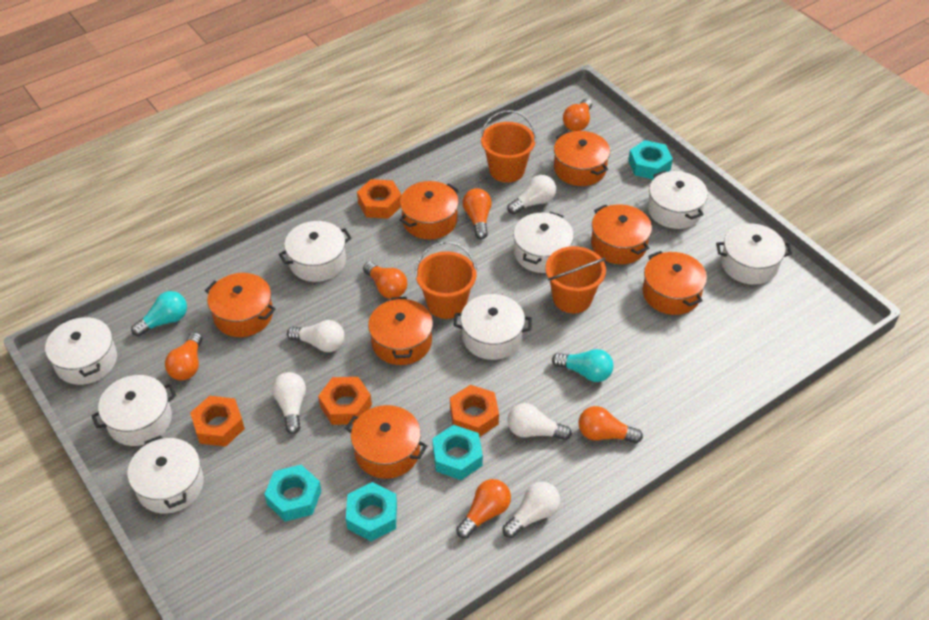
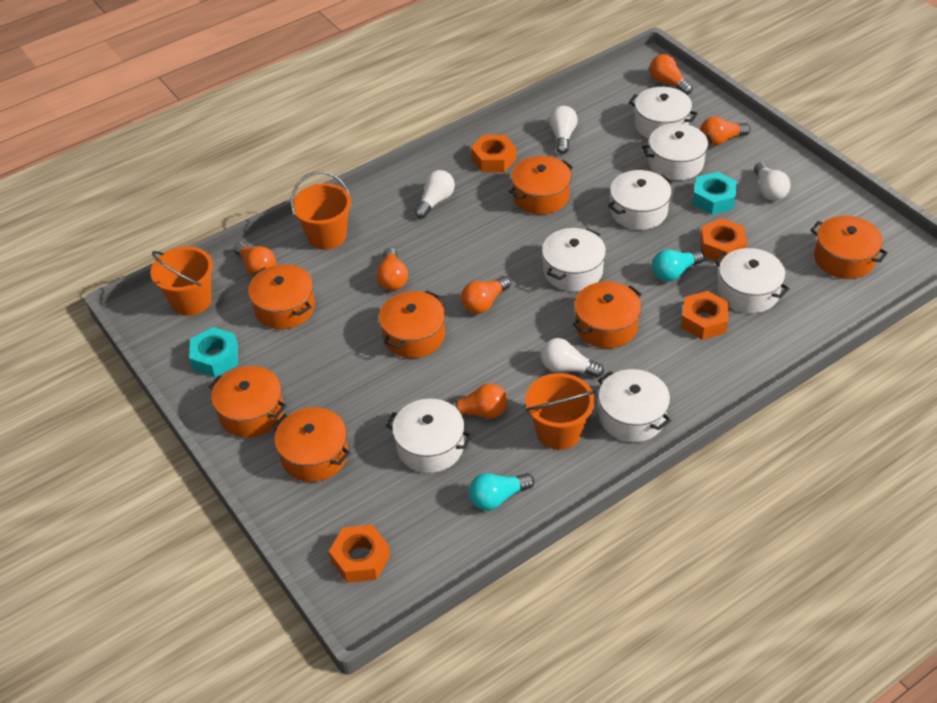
turquoise nut: [264,465,321,522] [346,482,397,541] [432,425,483,480] [628,140,673,179] = 4 -> [189,327,238,377] [692,172,737,215] = 2
white light bulb: [272,372,306,434] [287,320,345,352] [502,482,560,538] [507,175,556,214] [507,403,572,440] = 5 -> [414,170,455,218] [541,338,604,378] [549,106,578,154] [754,162,790,201] = 4
white pot: [45,316,117,385] [91,375,176,446] [127,435,204,514] [279,221,351,282] [453,294,532,360] [513,212,574,273] [648,171,708,229] [716,223,792,285] = 8 -> [386,399,472,473] [542,228,606,291] [598,369,671,442] [608,170,672,230] [629,87,698,139] [642,123,714,180] [714,248,790,313] = 7

